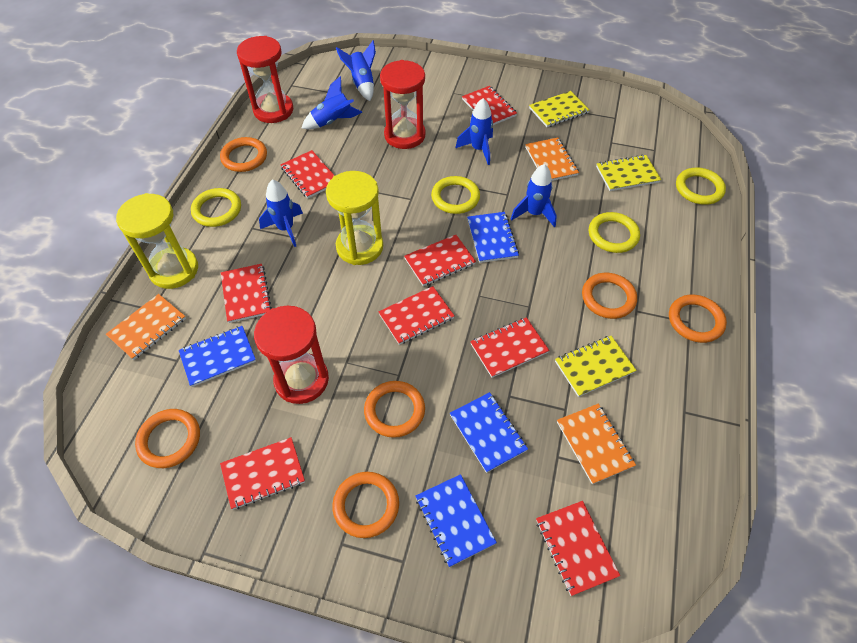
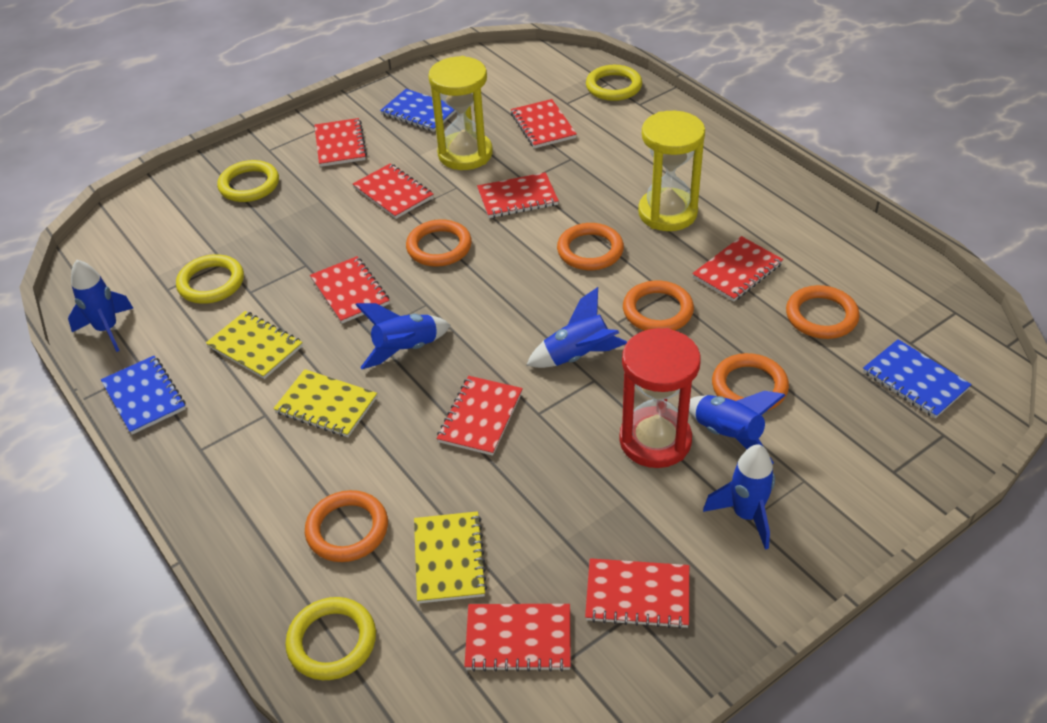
blue notebook: [179,326,256,387] [416,474,497,567] [450,392,528,473] [467,212,519,263] = 4 -> [101,356,186,435] [380,89,456,132] [863,339,972,418] = 3
orange notebook: [106,294,186,360] [525,138,579,181] [557,404,636,484] = 3 -> none = 0
red hourglass: [237,36,293,123] [254,306,329,404] [380,60,426,149] = 3 -> [619,328,701,468] = 1
red notebook: [220,437,305,510] [221,264,272,323] [280,150,335,198] [378,286,455,345] [404,235,476,286] [462,86,517,125] [470,317,550,378] [536,501,620,596] = 8 -> [310,256,390,324] [314,118,367,167] [353,163,433,219] [437,376,523,456] [464,604,571,672] [477,172,559,218] [511,99,577,148] [585,558,689,629] [692,236,783,302] = 9

